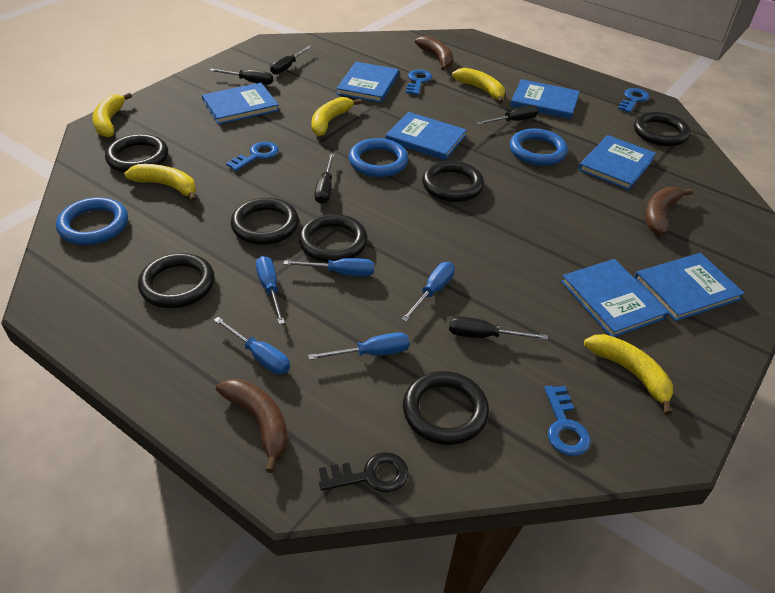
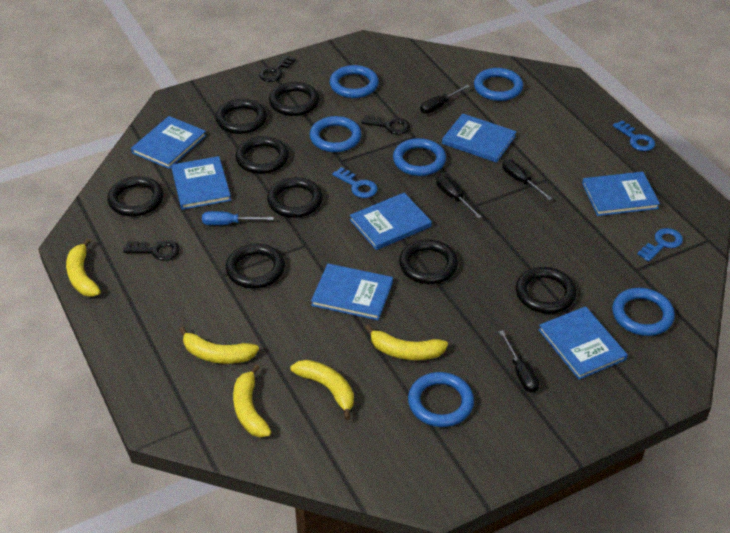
black key: [319,452,409,493] = 1 -> [123,240,180,261] [259,55,296,82] [361,115,410,135] = 3
black ring: [105,134,168,173] [138,253,215,308] [231,198,299,245] [299,214,368,263] [403,371,489,445] [422,161,484,202] [634,112,691,146] = 7 -> [107,176,163,216] [216,99,267,134] [226,244,285,288] [235,136,289,174] [267,177,323,218] [269,82,319,116] [399,239,458,284] [516,267,576,314] = 8
black screwdriver: [210,69,273,85] [270,46,311,75] [314,154,334,204] [449,316,548,340] [477,105,539,125] = 5 -> [420,85,470,114] [436,175,482,219] [499,330,539,393] [502,160,553,200] = 4
blue key: [226,142,279,171] [406,69,432,95] [544,386,591,456] [618,88,650,113] = 4 -> [332,167,378,198] [613,120,655,151] [637,228,683,262] = 3
blue ring: [56,197,128,245] [349,138,408,177] [510,129,568,166] = 3 -> [309,116,362,152] [329,65,379,98] [393,138,446,176] [408,372,474,427] [474,68,523,101] [612,288,675,336] = 6
blue screwdriver: [214,317,290,375] [256,256,285,324] [283,258,374,277] [308,332,410,360] [401,262,455,322] = 5 -> [202,211,274,225] = 1
brown banana: [216,379,288,473] [415,36,453,71] [645,187,693,235] = 3 -> none = 0

